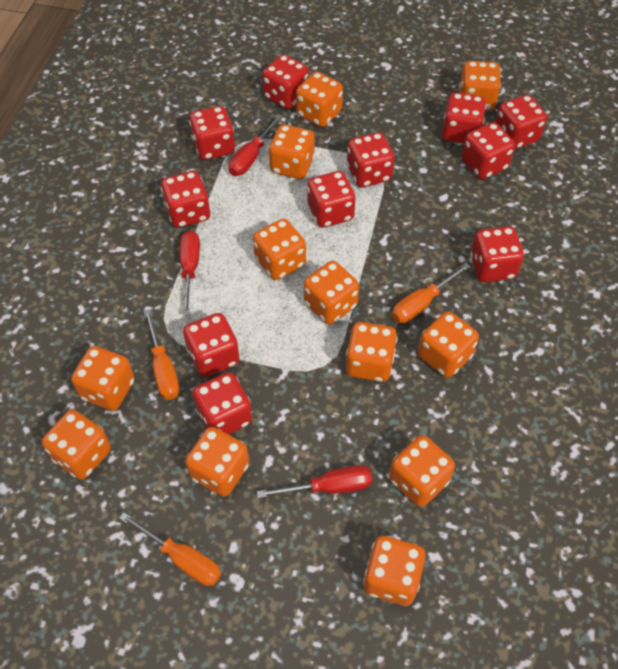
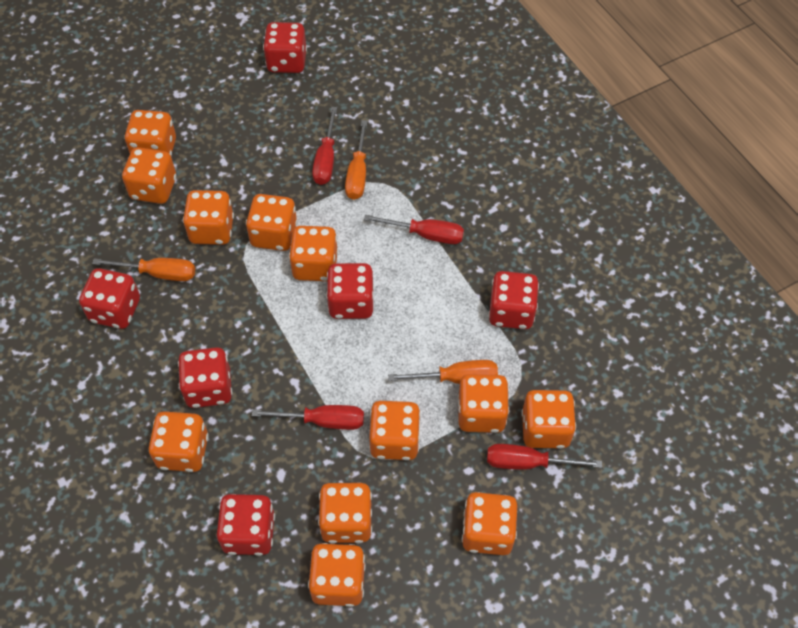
red dice: [161,171,211,228] [183,313,240,377] [189,106,235,160] [193,372,252,435] [262,55,309,109] [307,171,356,228] [347,132,395,187] [442,93,486,144] [462,122,515,179] [470,226,524,282] [495,95,547,149] = 11 -> [79,268,140,329] [178,347,232,408] [217,494,275,556] [263,22,307,73] [326,263,374,319] [488,271,539,329] = 6
red screwdriver: [180,230,200,315] [228,114,283,176] [257,465,372,498] = 3 -> [252,405,364,430] [312,107,337,185] [364,215,464,244] [487,444,602,470] = 4

